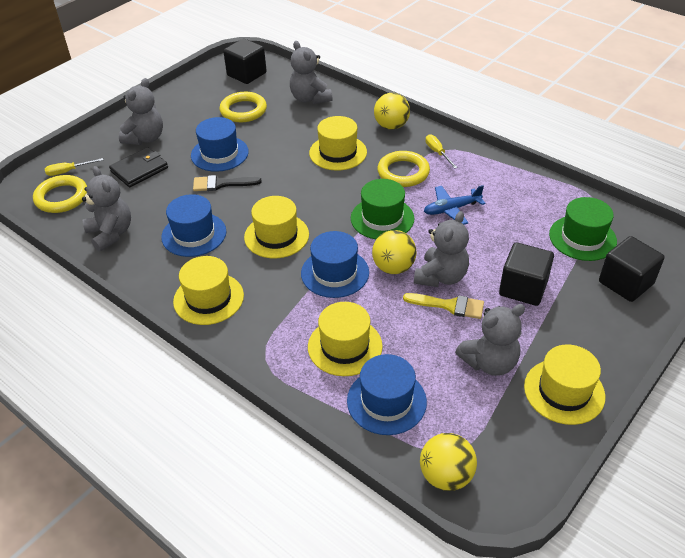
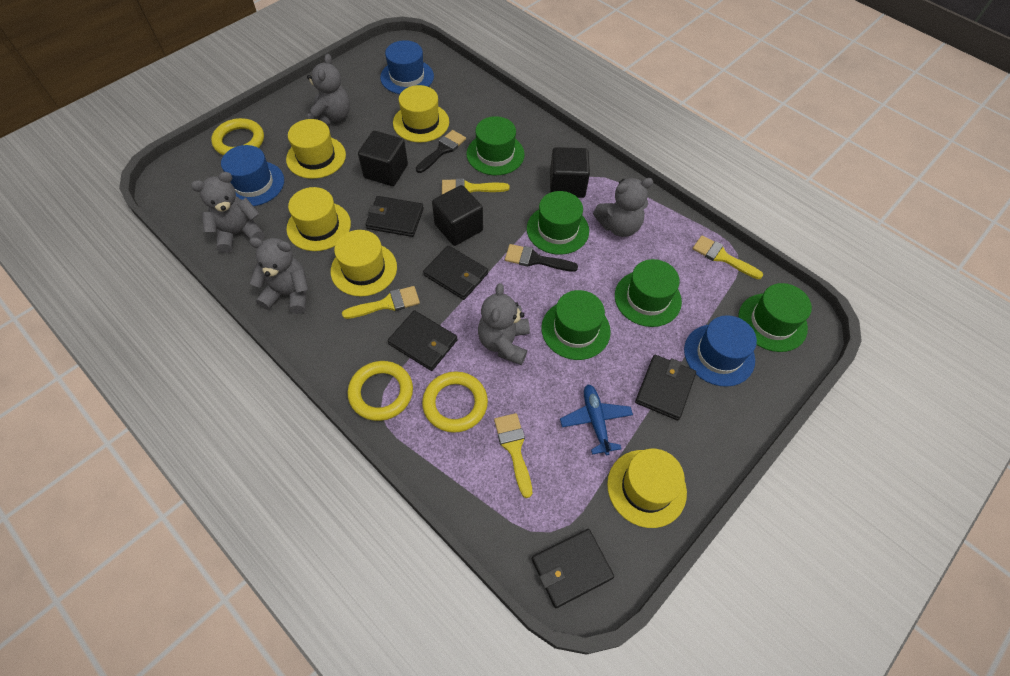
black brush: [193,175,262,191] = 1 -> [416,130,466,173] [505,244,578,272] = 2
black wallet: [109,147,168,187] = 1 -> [365,196,424,237] [388,310,458,371] [423,245,488,300] [532,529,614,608] [635,355,696,420] = 5
blue hat: [161,194,227,257] [191,117,249,172] [301,231,369,298] [347,354,427,435] = 4 -> [221,145,284,206] [380,40,434,94] [684,315,757,387] = 3
green hat: [351,179,414,239] [549,197,617,261] = 2 -> [466,116,525,175] [527,191,589,255] [541,290,611,360] [615,259,682,327] [738,283,812,352] = 5
yellow ball: [372,230,417,274] [374,93,410,130] [420,433,477,491] = 3 -> none = 0
yellow brush: [403,293,484,319] = 1 -> [342,286,420,319] [442,178,510,194] [494,413,532,498] [692,235,763,279] = 4
yellow screwdriver: [45,158,103,176] [425,134,458,169] = 2 -> none = 0

